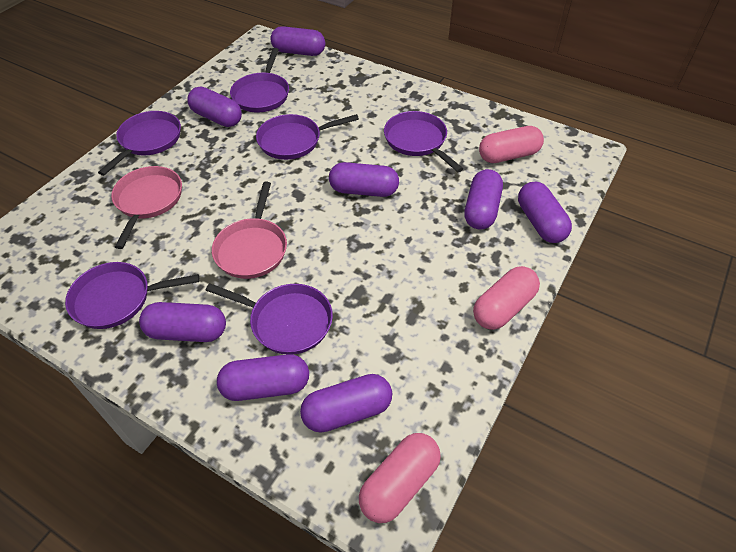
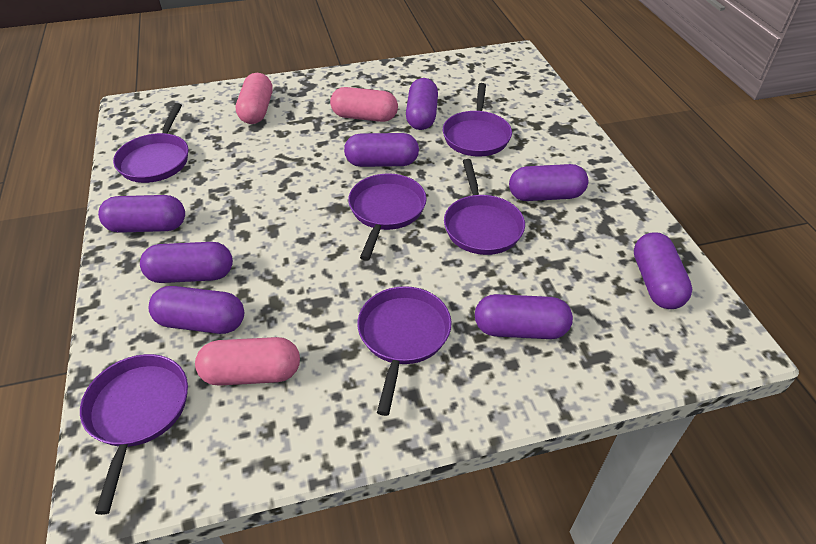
pink pan: [111,166,182,249] [212,182,287,279] = 2 -> none = 0

